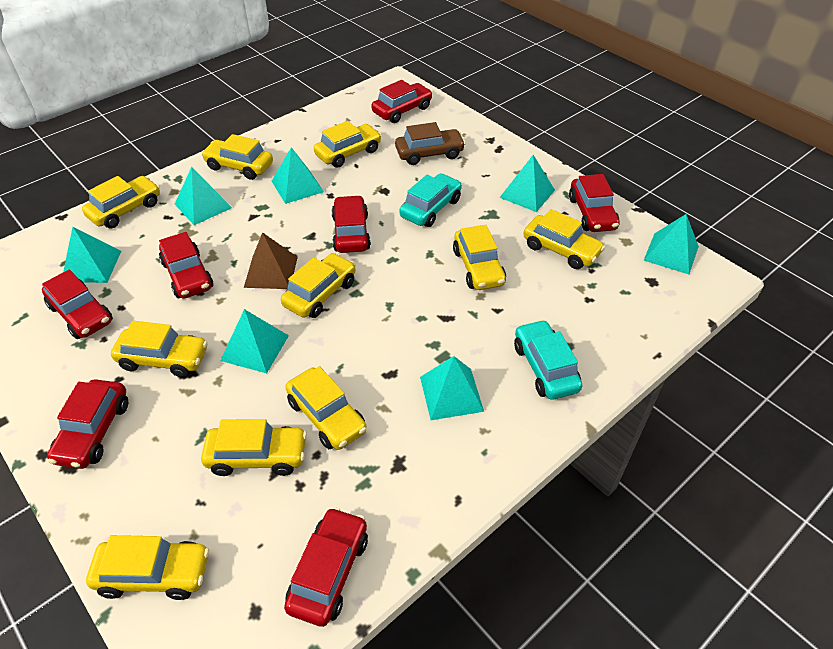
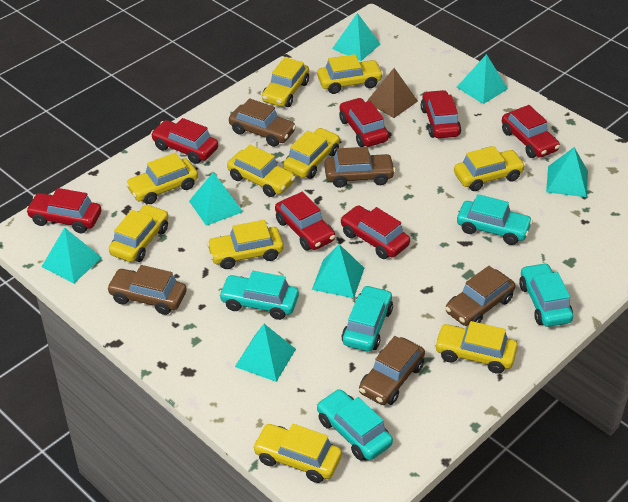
brown car: [395,122,466,165] = 1 -> [107,265,187,315] [229,98,296,147] [324,147,395,188] [359,336,425,405] [445,266,516,326] = 5
turquoise car: [399,173,462,227] [514,319,583,399] = 2 -> [219,271,299,320] [317,389,393,461] [341,285,393,351] [457,194,533,245] [519,263,573,327] = 5

